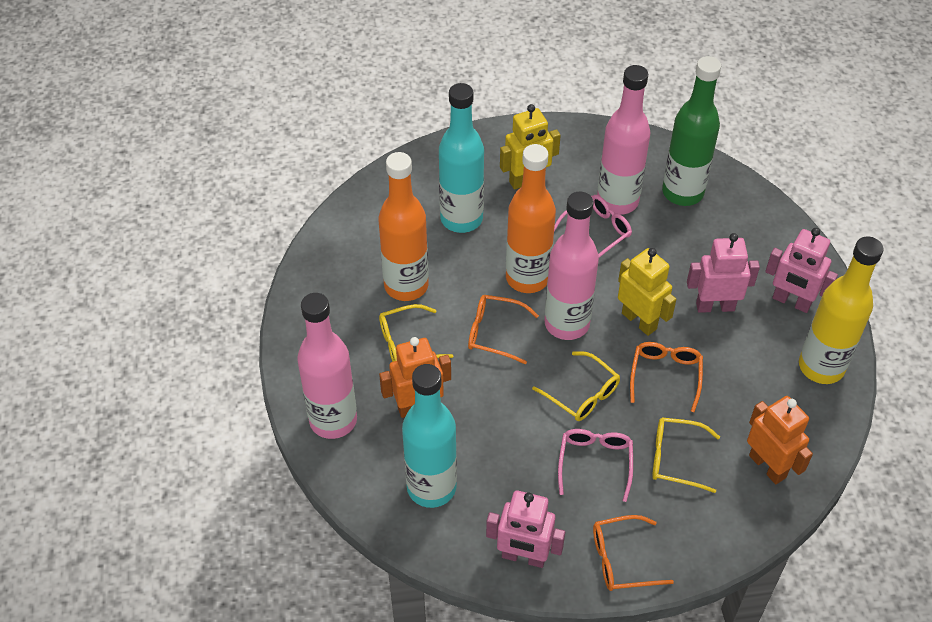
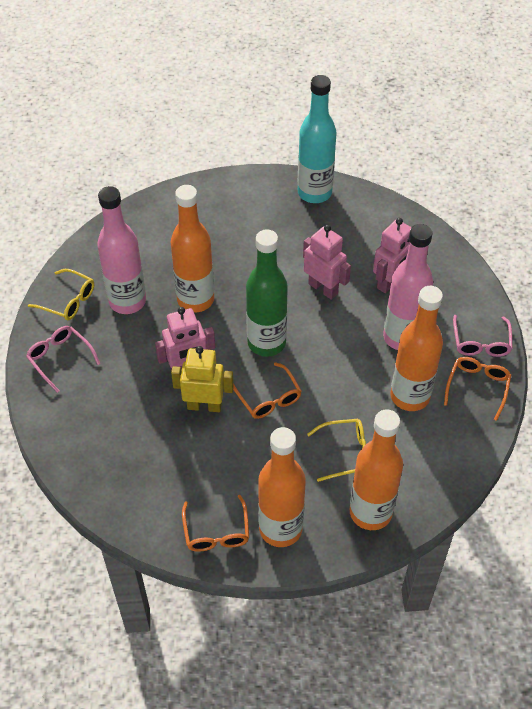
orange bottle: [378,152,429,301] [506,144,556,293] = 2 -> [171,185,214,313] [258,427,306,547] [350,409,403,530] [390,286,443,411] = 4
orange robot: [379,337,451,418] [747,396,813,484] = 2 -> none = 0
pink bottle: [297,293,357,439] [544,192,599,340] [597,65,650,215] = 3 -> [97,186,146,314] [383,224,433,350] = 2
turquoise bottle: [402,364,457,508] [439,83,484,233] = 2 -> [298,75,337,203] = 1
yellow bottle: [799,236,884,384] = 1 -> none = 0
yellow glasses: [379,304,453,362] [532,351,620,421] [652,417,720,493] = 3 -> [28,269,94,320] [307,419,366,482] = 2
yellow robot: [500,104,561,190] [618,248,676,336] = 2 -> [171,346,234,412] = 1

